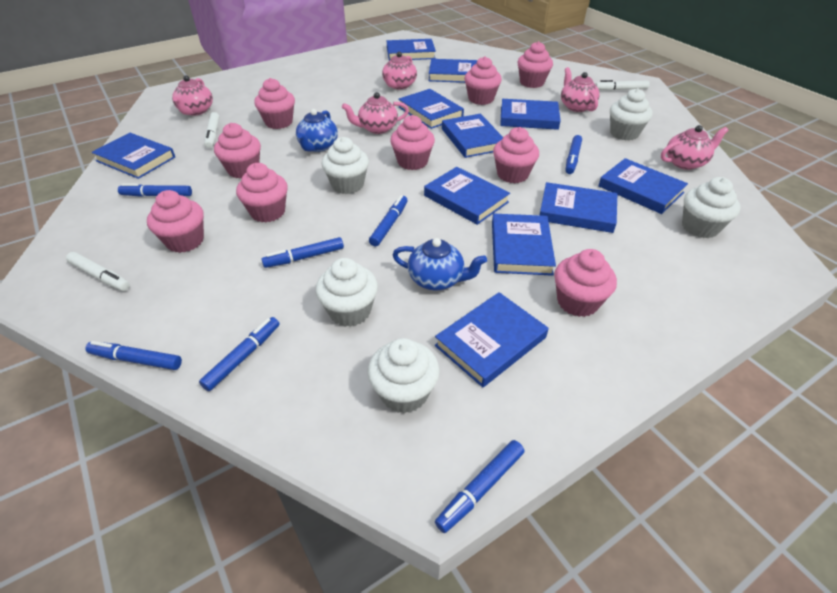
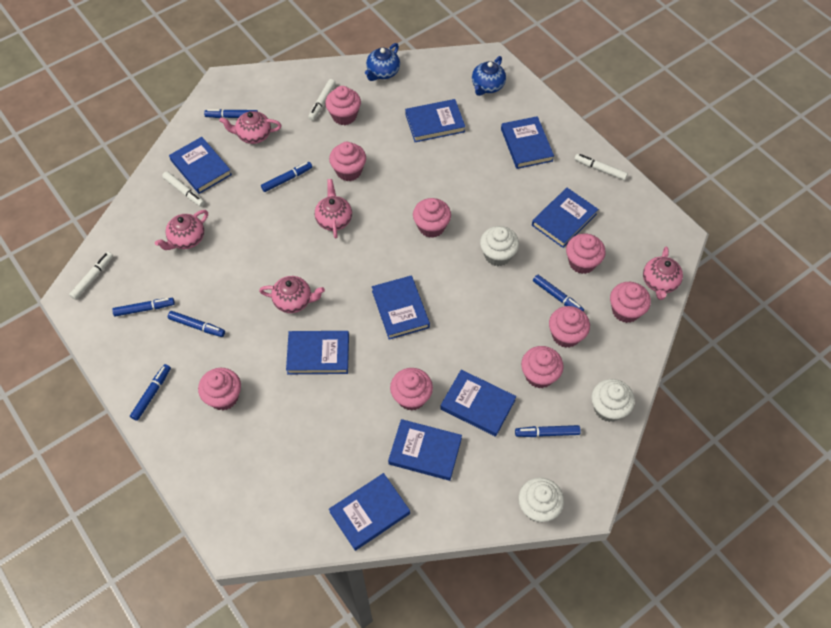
blue book: [91,133,175,179] [387,39,436,60] [398,89,464,129] [424,167,510,225] [429,59,477,83] [435,292,548,387] [442,114,503,158] [492,214,556,276] [500,99,561,130] [540,182,617,233] [598,158,688,214] = 11 -> [169,137,232,194] [286,331,349,374] [329,473,410,551] [372,275,430,340] [388,419,462,481] [405,99,465,142] [440,370,516,437] [501,116,554,169] [532,188,598,248] = 9
white cupcake: [315,258,378,327] [322,137,369,194] [368,338,440,413] [610,88,653,141] [682,177,741,238] = 5 -> [480,226,519,266] [518,477,564,522] [591,379,635,422] = 3
white marker: [66,252,130,291] [204,112,219,148] [595,80,650,91] = 3 -> [69,252,113,300] [162,171,205,207] [308,79,336,121] [574,154,628,180] = 4

